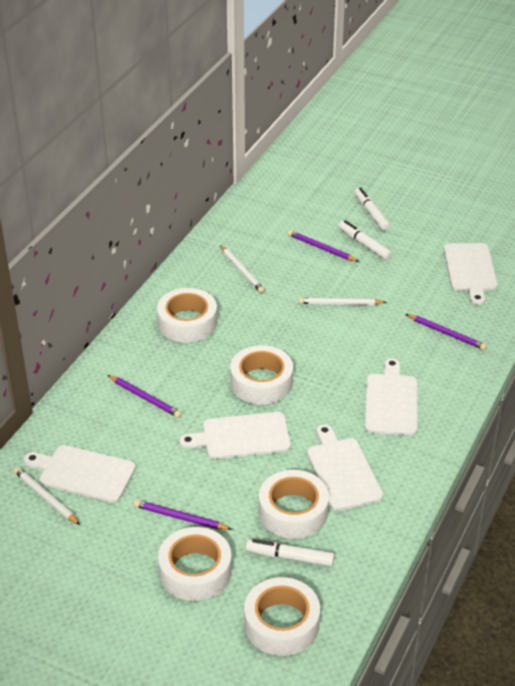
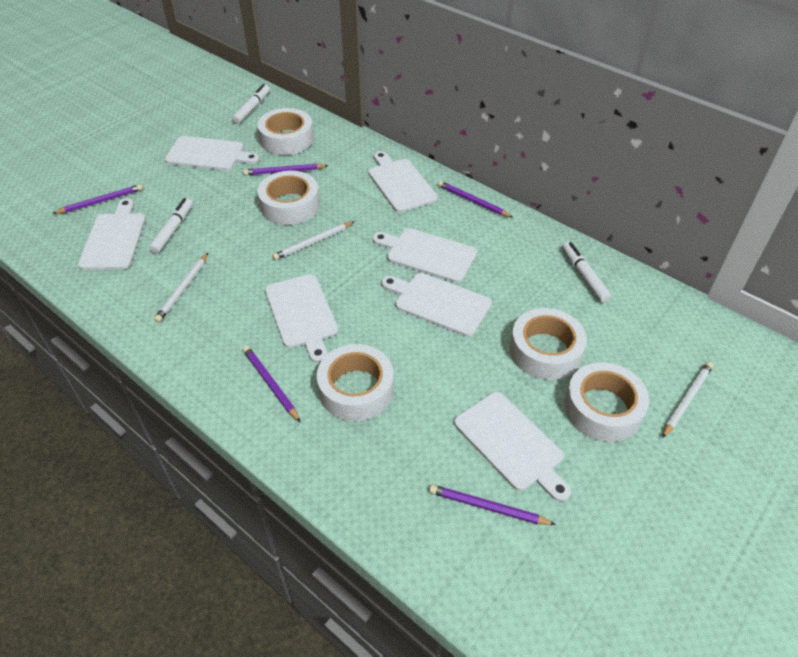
purple pencil: [108,375,182,418] [134,500,232,530] [288,230,359,262] [406,314,487,350] = 4 -> [52,184,143,214] [243,164,329,175] [243,346,300,422] [429,484,556,525] [438,181,514,218] = 5
white cutting board: [24,445,136,503] [179,412,291,459] [307,424,383,511] [365,358,417,435] [444,243,498,305] = 5 -> [78,199,146,270] [165,136,259,171] [265,274,338,363] [368,151,438,212] [372,228,477,283] [381,273,492,337] [454,392,571,502] = 7

